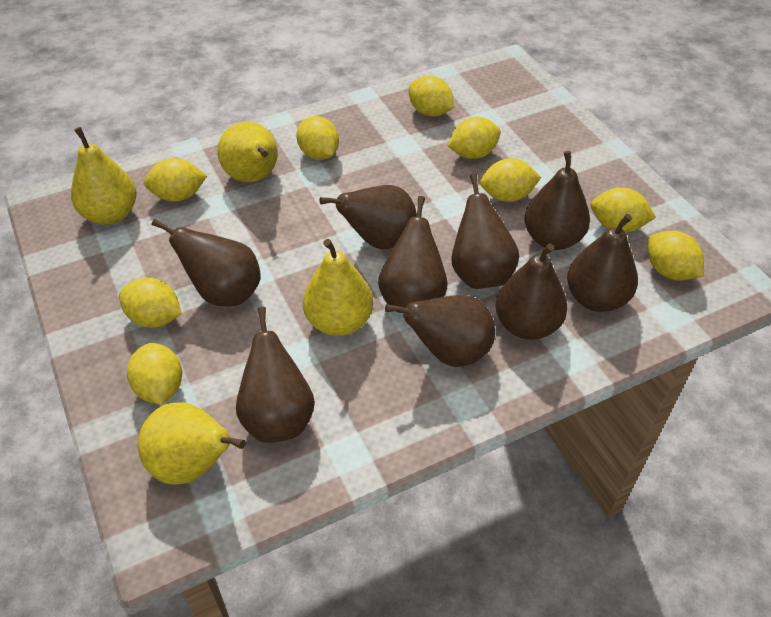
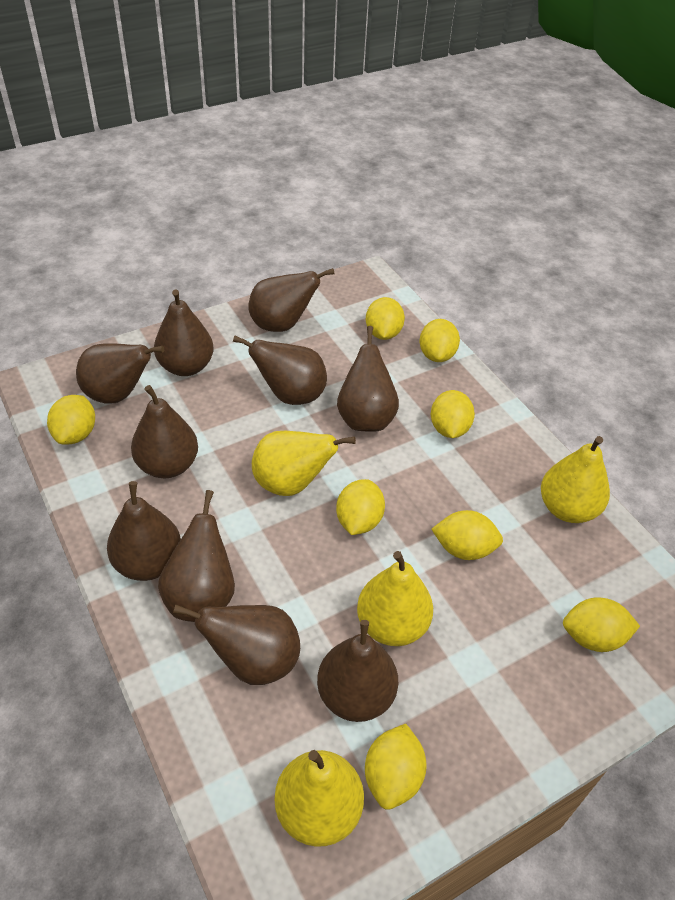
brown pear: [152,219,261,306] [236,307,315,443] [319,185,417,249] [378,196,448,313] [385,295,495,367] [451,173,519,289] [495,243,567,340] [524,151,590,250] [567,214,638,312] = 9 -> [76,343,164,404] [107,481,181,581] [131,385,198,478] [154,289,214,376] [158,490,235,622] [173,604,300,685] [233,335,327,405] [249,268,335,332] [317,620,398,722] [337,326,399,431] = 10
yellow lemon: [119,278,182,328] [127,343,182,405] [144,158,207,202] [296,116,339,160] [409,76,454,117] [448,117,501,159] [480,158,541,202] [590,188,656,232] [648,231,704,281] = 9 -> [47,395,95,445] [336,479,385,535] [365,724,426,810] [366,297,405,340] [420,319,460,362] [431,390,475,438] [431,510,503,560] [563,597,640,652] = 8

